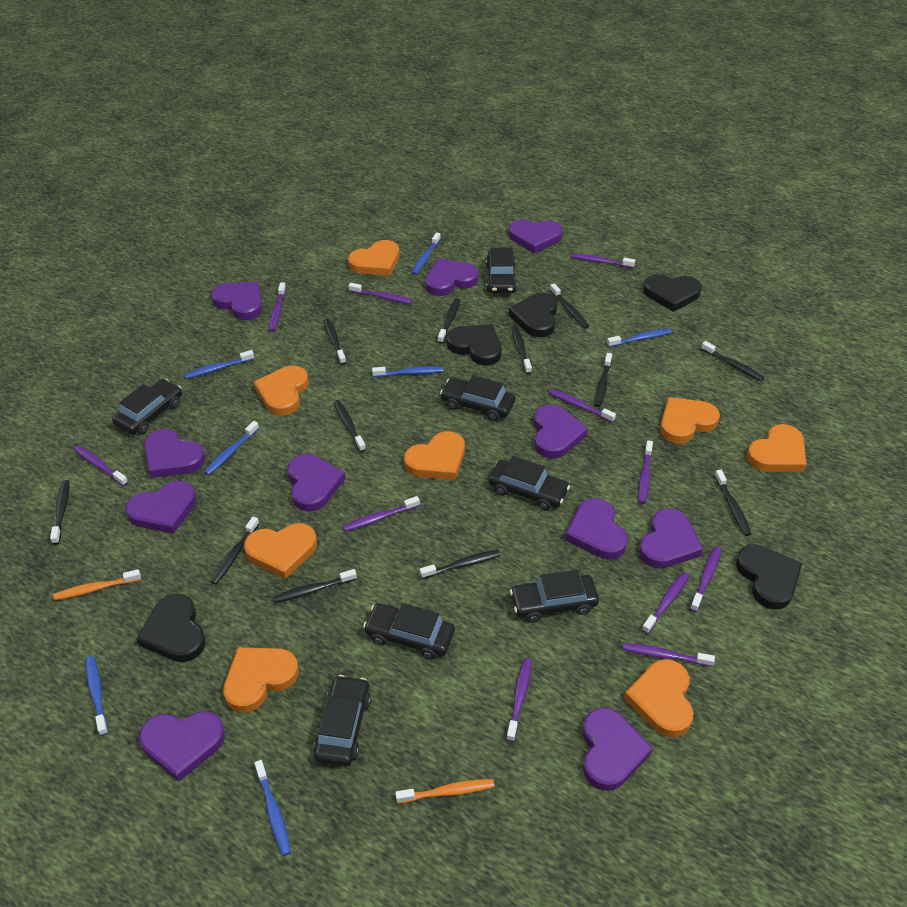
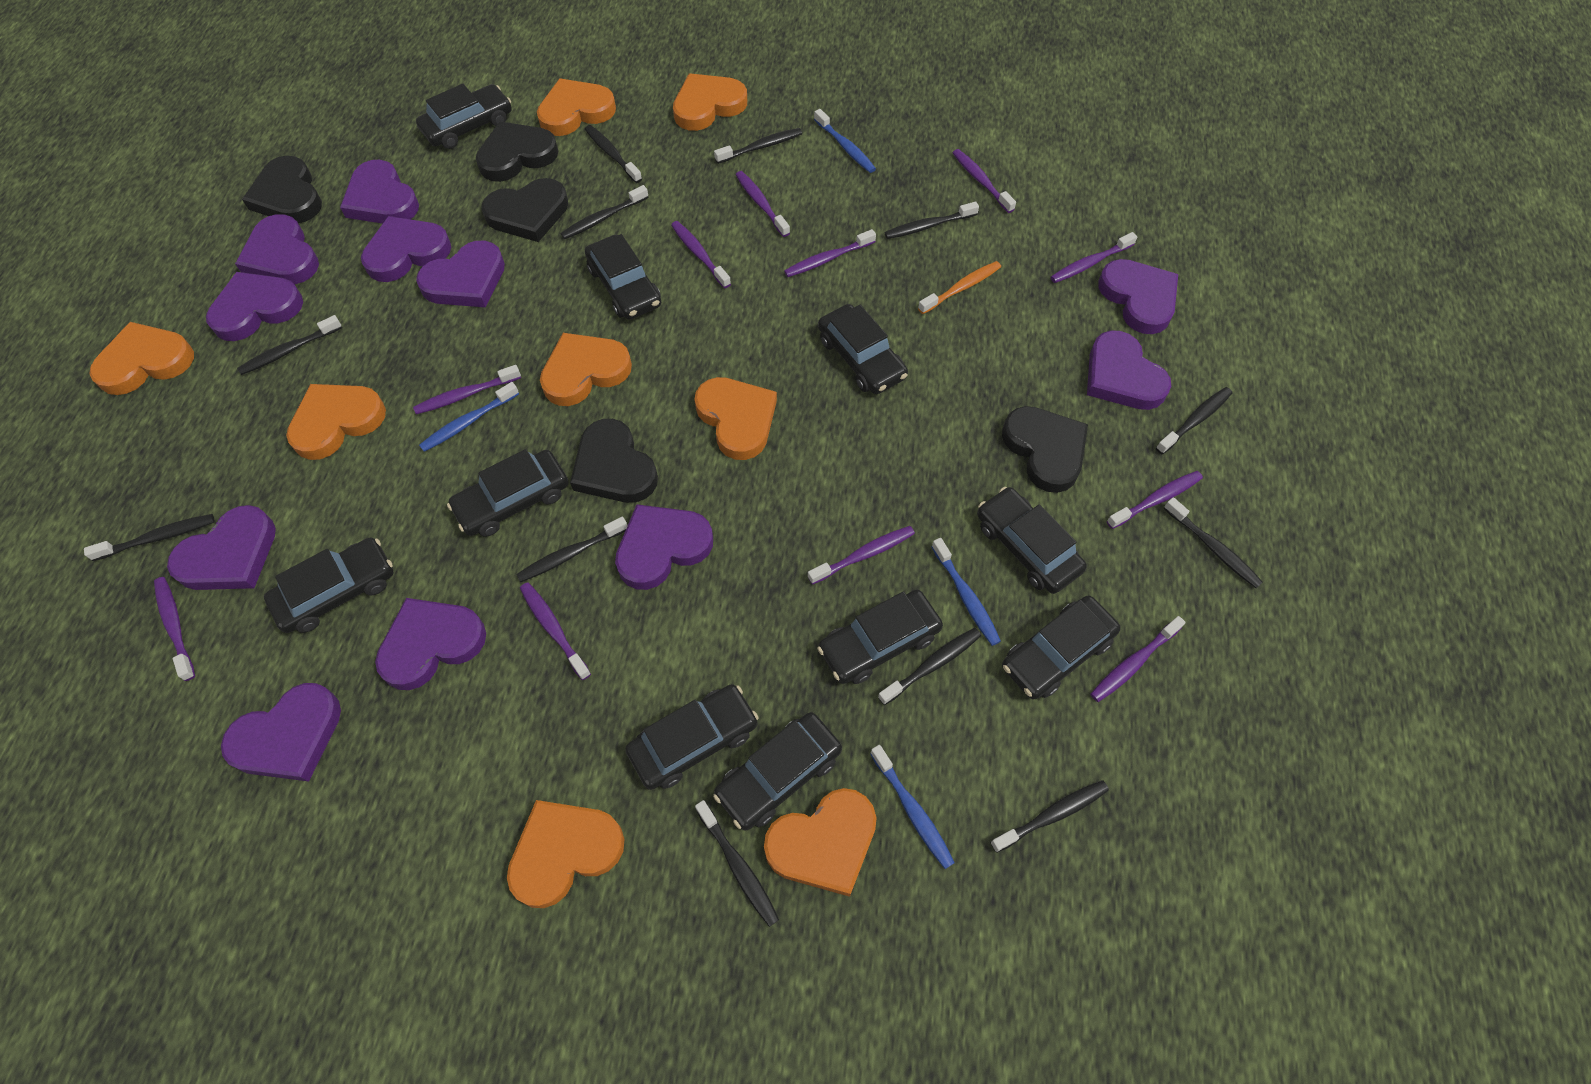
black car: [112,379,182,435] [313,675,371,767] [363,603,455,659] [440,375,515,421] [486,248,517,294] [488,456,570,511] [510,570,599,622] = 7 -> [264,537,394,633] [416,84,512,149] [447,449,568,537] [585,234,661,320] [625,684,759,790] [713,712,842,830] [817,590,943,684] [818,304,908,394] [977,487,1087,594] [1002,595,1121,699] = 10
blue toothbrush: [86,656,108,736] [184,350,254,379] [204,421,259,475] [254,760,291,856] [372,366,444,377] [412,232,441,275] [607,328,672,347] = 7 -> [419,382,519,452] [814,109,876,173] [870,745,955,869] [932,538,1001,646] = 4
orange toothbrush: [53,569,141,600] [395,779,495,803] = 2 -> [918,261,1001,314] = 1

